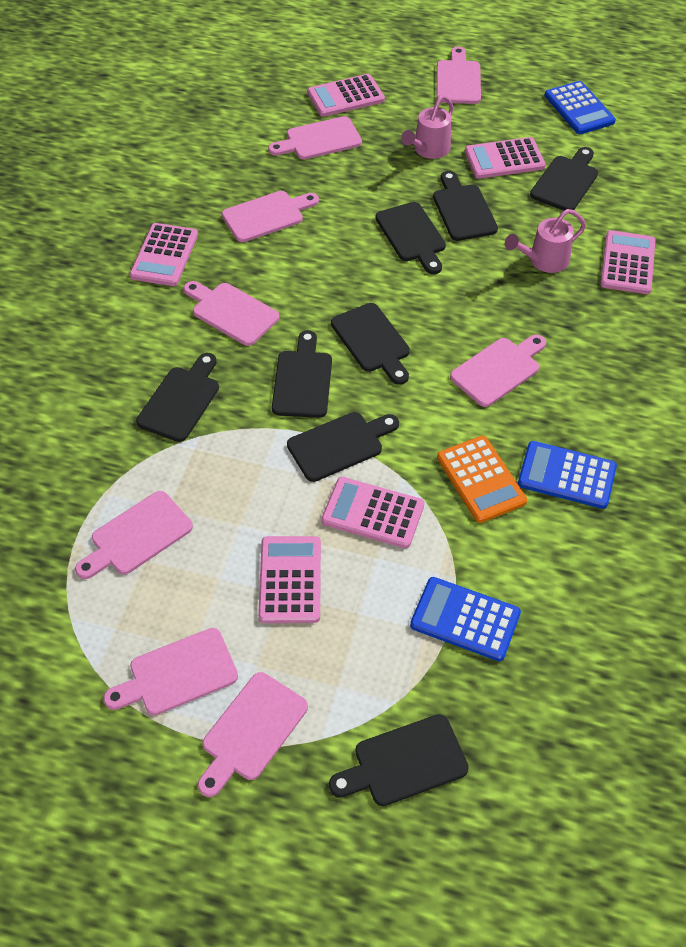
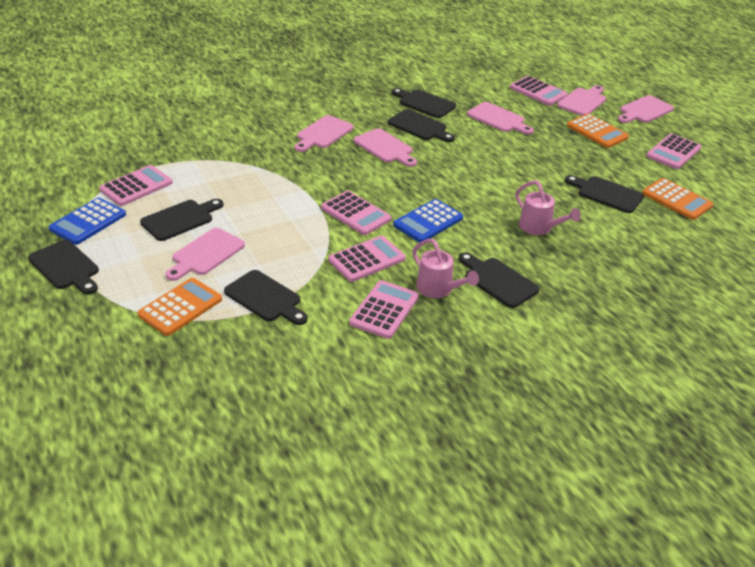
black cutting board: [136,353,219,442] [272,330,332,418] [287,412,399,482] [329,714,469,806] [331,303,410,385] [375,202,446,274] [433,171,498,241] [530,147,598,211] = 8 -> [28,240,99,295] [140,199,223,241] [224,270,308,325] [388,109,455,142] [392,88,456,118] [459,252,540,308] [565,175,644,213] = 7
blue calculator: [410,577,521,661] [518,441,617,509] [545,81,616,134] = 3 -> [49,197,126,245] [393,199,463,243] = 2
orange calculator: [437,436,527,523] = 1 -> [137,278,222,336] [567,114,629,148] [642,178,713,220] = 3
pink cutting board: [75,491,193,579] [103,628,238,715] [183,281,279,346] [198,672,308,797] [222,191,319,242] [268,116,362,160] [436,47,481,104] [450,334,546,407] = 8 -> [166,228,245,281] [295,115,353,152] [354,128,417,167] [467,102,534,135] [557,85,606,116] [618,95,674,123] = 6

